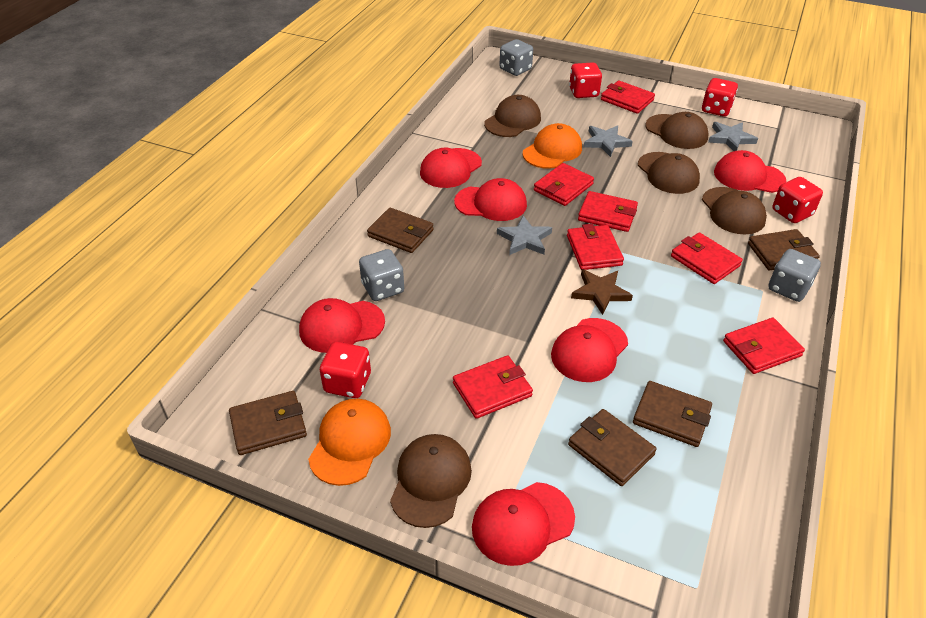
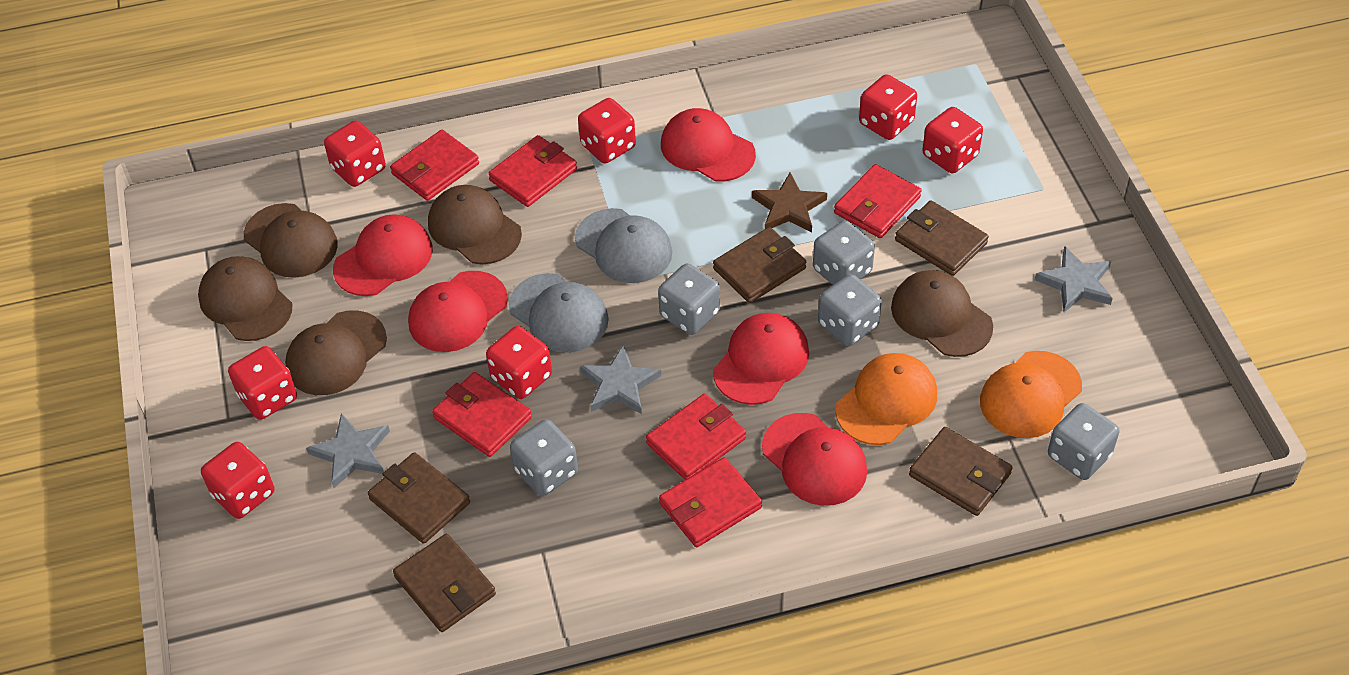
grey cap: none = 0 -> [509,273,609,353] [575,208,672,283] = 2
grey dice: [359,249,404,301] [499,39,533,76] [768,249,821,302] = 3 -> [510,419,578,496] [658,263,720,335] [813,220,875,285] [818,274,882,346] [1048,403,1119,480] = 5
red cap: [299,298,385,353] [420,148,482,188] [454,178,527,221] [472,482,575,566] [551,318,628,382] [714,150,787,193] = 6 -> [333,214,433,296] [408,271,508,352] [661,108,756,181] [713,313,809,405] [762,413,867,506] = 5
red dice: [320,342,371,398] [569,62,602,98] [702,78,738,117] [772,177,823,223] = 4 -> [201,442,274,519] [228,346,297,420] [324,121,386,187] [486,326,552,399] [578,98,636,164] [859,74,917,140] [922,107,983,173] = 7
red wallet: [453,355,533,419] [534,163,594,206] [567,224,624,270] [578,191,638,232] [601,80,655,114] [671,232,743,284] [723,318,805,374] = 7 -> [390,130,479,201] [432,372,532,457] [488,135,577,207] [646,394,746,480] [659,457,762,547] [834,164,922,238] = 6

